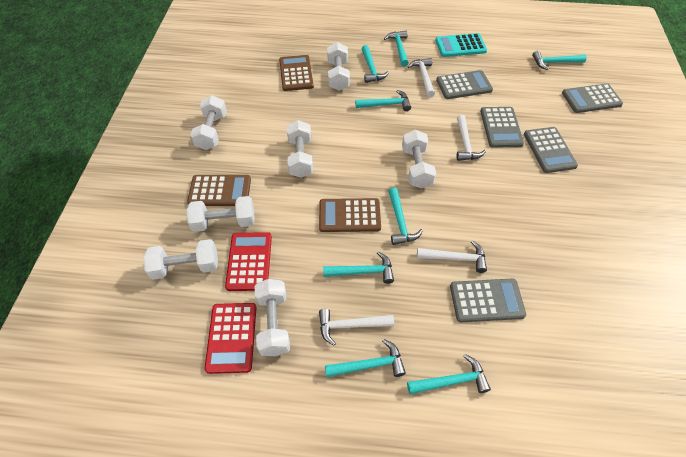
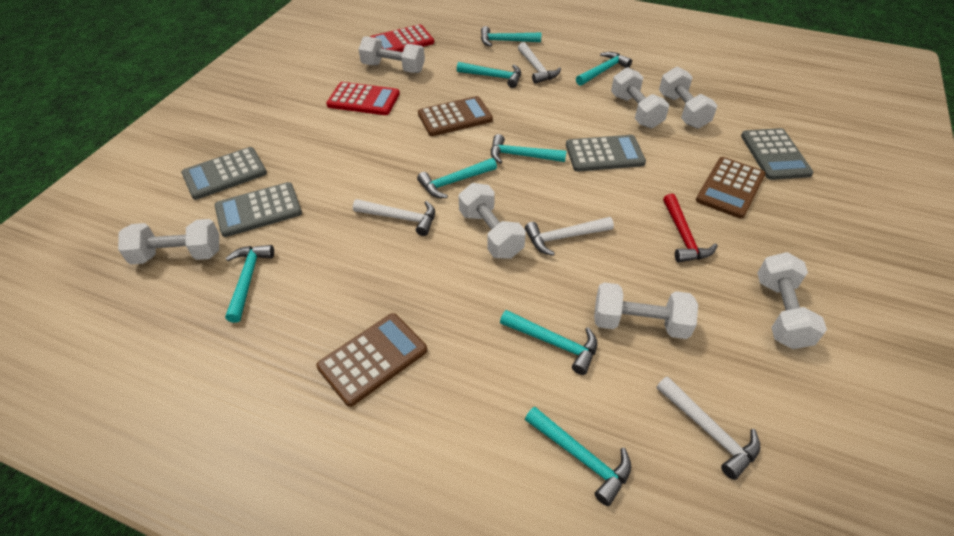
grey calculator: [436,70,493,99] [450,278,526,322] [480,107,524,148] [524,127,578,173] [562,83,623,113] = 5 -> [181,147,267,200] [215,182,302,237] [566,135,646,172] [741,128,813,180] = 4
red hammer: none = 0 -> [663,194,718,263] = 1
turquoise calculator: [435,33,487,57] = 1 -> none = 0

